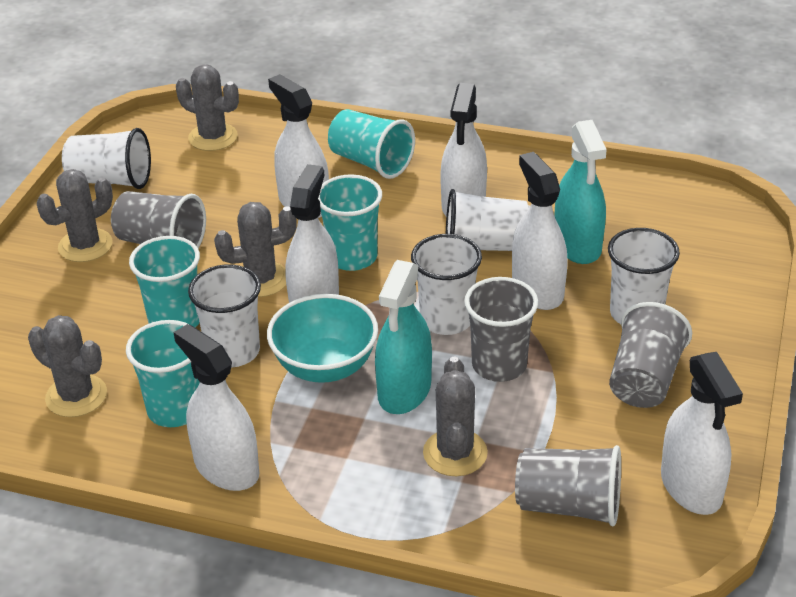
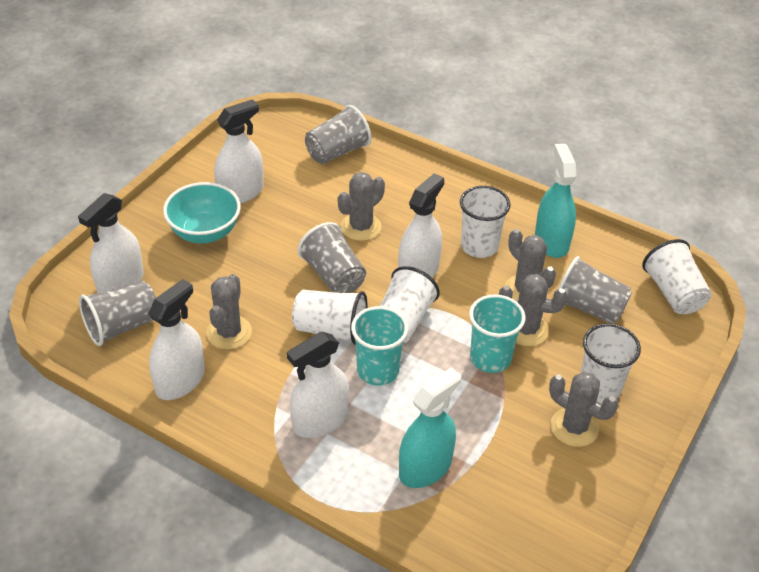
turquoise cup: [126,320,200,427] [129,236,200,328] [318,174,382,271] [328,109,415,179] = 4 -> [351,306,408,386] [469,294,525,373] = 2
white spray bottle: [173,324,259,491] [268,74,329,218] [285,164,339,303] [440,83,487,216] [512,152,568,310] [661,352,743,515] = 6 -> [78,193,144,293] [148,279,205,400] [214,99,264,204] [287,332,349,438] [398,173,444,278] = 5

